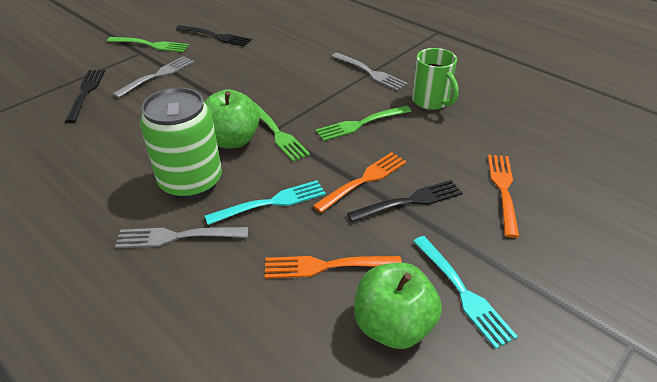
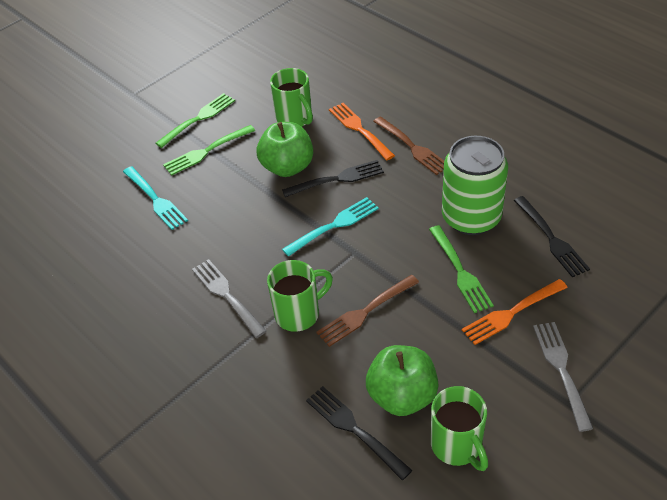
brown fork: none = 0 -> [316,275,419,347] [373,116,444,175] = 2
green mug: [412,48,459,110] = 1 -> [267,260,333,332] [270,68,313,127] [431,386,488,471] = 3
grey fork: [113,56,194,98] [115,227,248,248] [331,53,408,91] = 3 -> [192,259,266,338] [533,322,593,432] = 2
orange fork: [265,256,402,279] [313,152,407,213] [488,155,519,238] = 3 -> [329,103,395,160] [462,279,568,345] = 2

